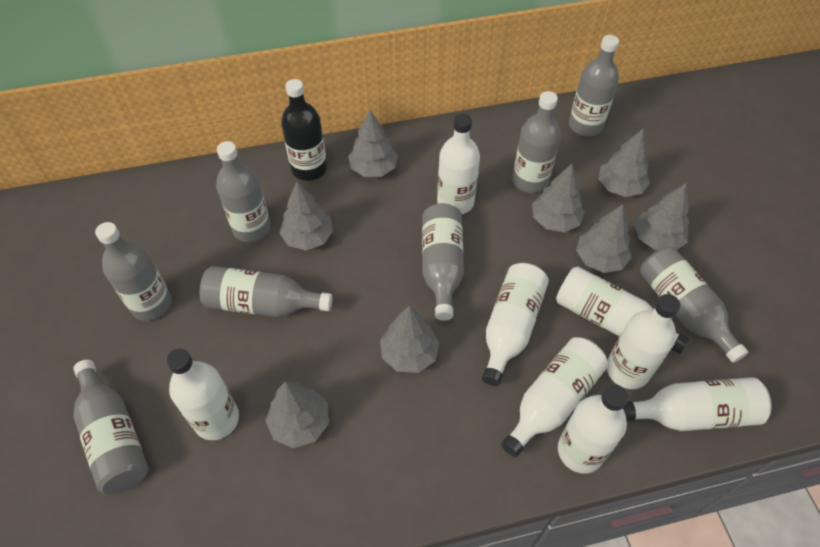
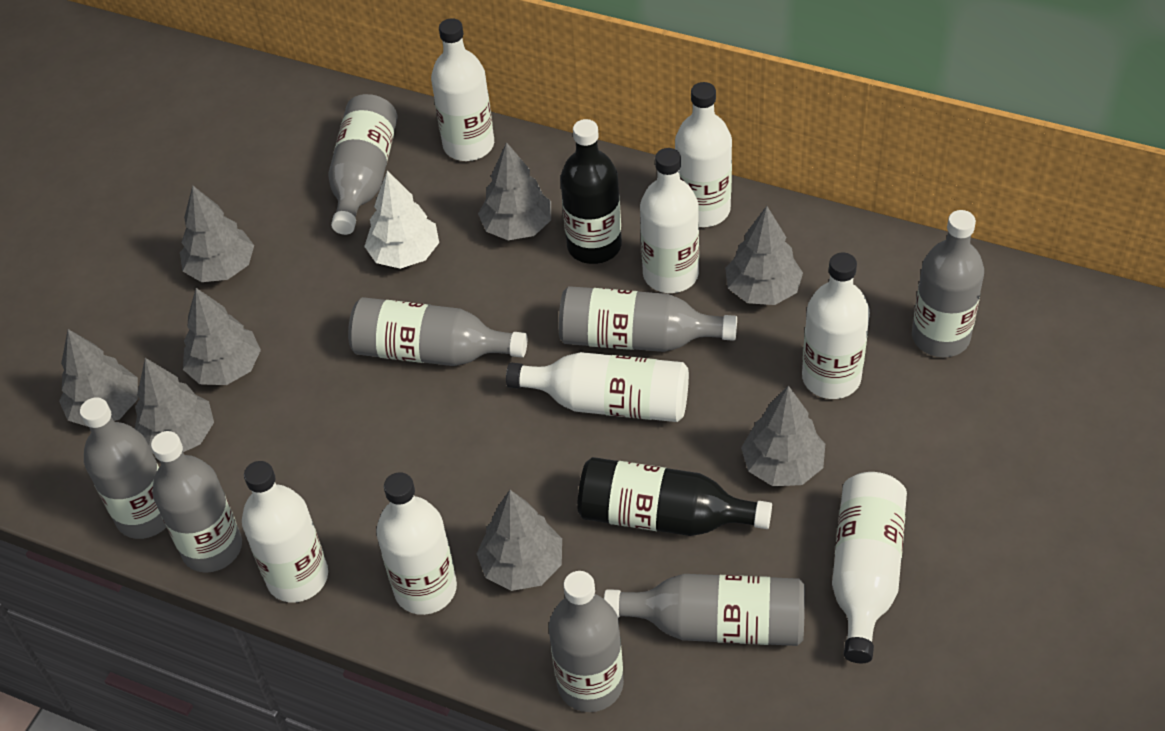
black bottle: [281,79,327,181] = 1 -> [560,119,622,264] [577,457,772,536] = 2
white tree: none = 0 -> [364,170,439,269] = 1

